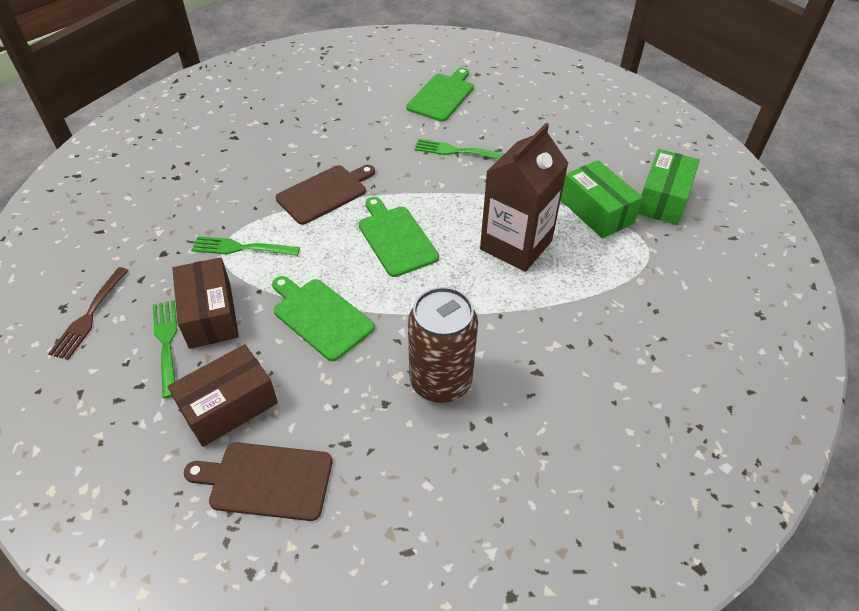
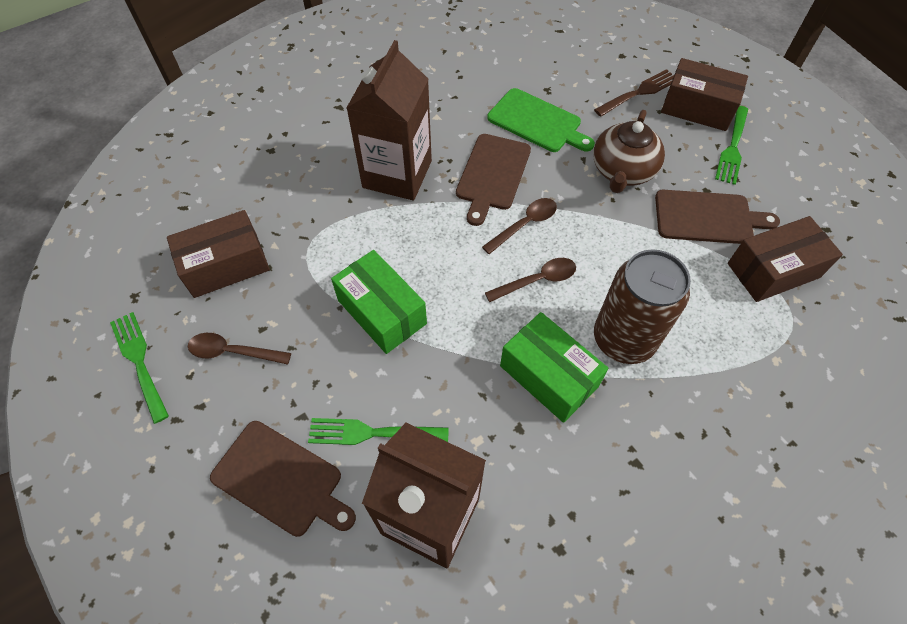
brown box: [168,344,278,447] [172,257,239,349] = 2 -> [167,210,270,298] [661,58,748,131] [728,216,843,302] = 3
brown carton: [480,123,568,272] = 1 -> [346,40,432,200] [362,423,486,568] = 2
brown cutting board: [184,442,332,521] [276,165,375,225] = 2 -> [210,421,356,537] [456,134,531,226] [655,190,780,244] = 3
brown spoon: none = 0 -> [188,333,291,365] [482,198,557,254] [485,258,576,302] = 3
brown teapot: none = 0 -> [593,110,665,193] = 1
green cutting board: [272,276,375,361] [358,197,439,277] [406,68,474,122] = 3 -> [487,88,595,152] = 1

